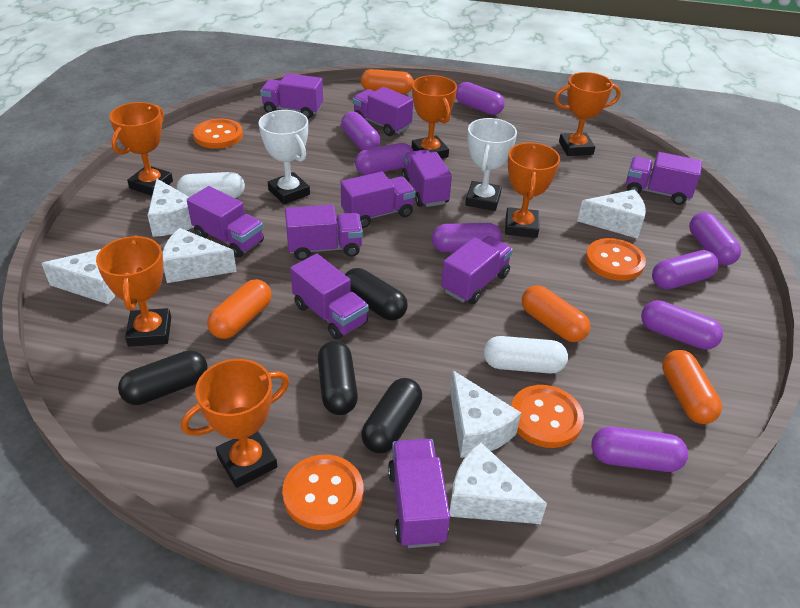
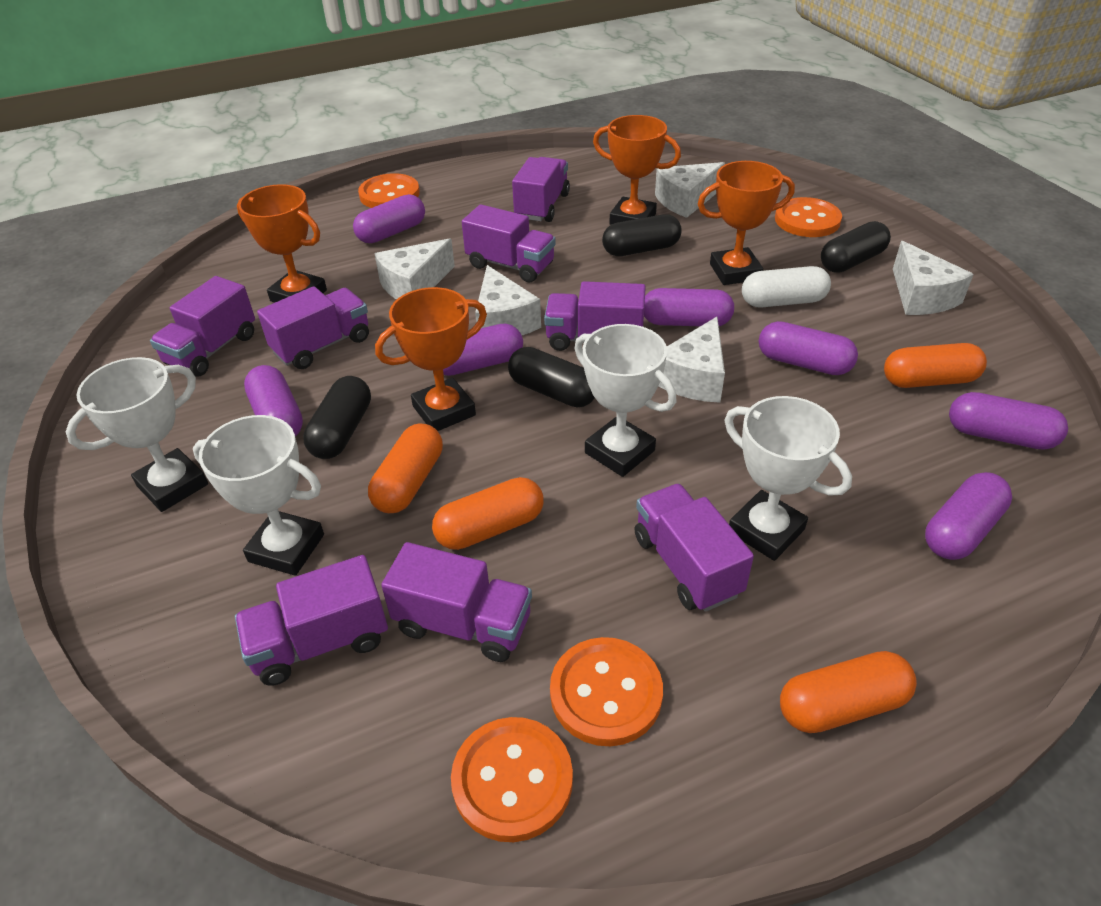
orange trophy: [96,235,171,347] [109,102,173,196] [181,359,289,488] [412,75,457,159] [505,143,560,238] [554,72,621,156] = 6 -> [237,184,327,303] [375,287,487,431] [593,115,681,225] [698,161,795,285] = 4
purple capsule: [341,112,380,151] [355,143,413,175] [432,223,502,252] [456,82,505,115] [591,427,688,472] [641,300,723,350] [652,250,718,289] [689,212,741,265] = 8 -> [244,365,303,436] [353,194,425,243] [443,324,523,376] [644,288,734,326] [759,321,858,375] [925,472,1012,560] [949,392,1068,450] = 7
purple truck: [187,186,264,258] [260,73,323,119] [285,205,363,260] [290,254,369,340] [341,172,416,228] [353,87,413,136] [388,439,450,548] [402,150,452,207] [441,236,513,304] [626,152,702,205] = 10 -> [150,276,255,377] [235,555,388,686] [257,286,369,369] [381,542,532,662] [462,204,556,282] [512,157,570,222] [544,281,646,351] [635,484,754,612] = 8
white capsule: [177,172,245,198] [484,336,568,374] = 2 -> [742,266,831,308] = 1
white cheese: [41,249,116,304] [148,178,194,237] [162,228,237,283] [449,442,547,524] [450,371,521,458] [577,189,646,239] = 6 -> [374,238,455,300] [475,265,541,335] [655,162,725,218] [659,317,725,403] [893,241,974,315] = 5
white trophy: [259,110,310,204] [465,118,517,211] = 2 -> [66,357,208,512] [193,415,324,576] [574,324,676,477] [725,396,852,561] = 4

